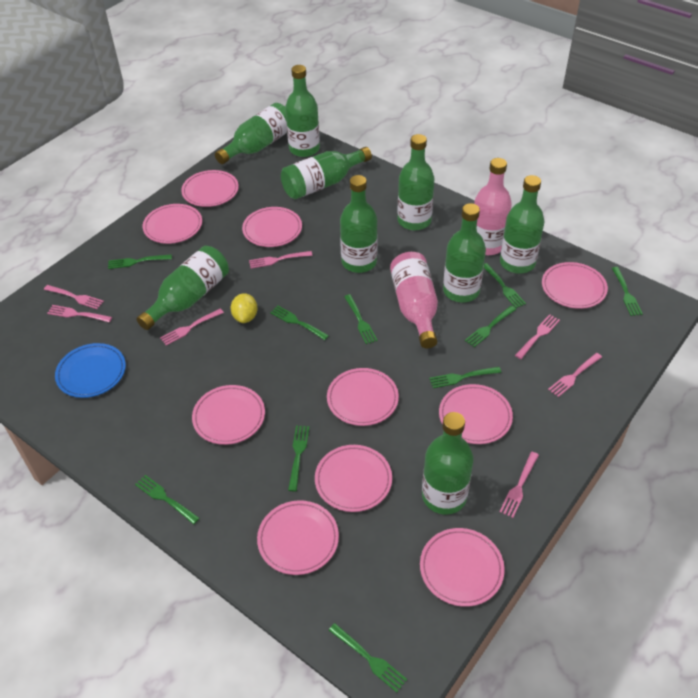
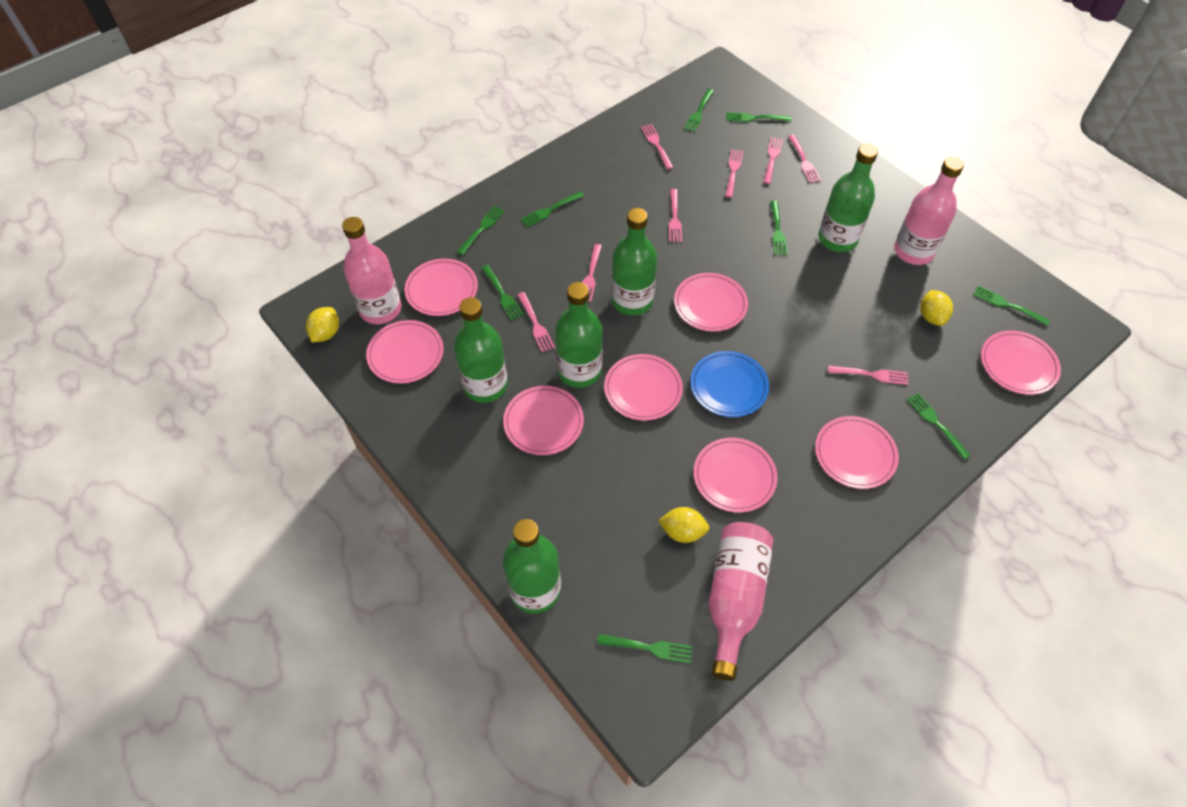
green bottle: [137,246,229,330] [215,103,287,164] [281,147,372,199] [285,65,320,157] [340,175,378,273] [397,134,434,231] [422,412,474,515] [443,203,486,303] [500,175,545,274] = 9 -> [454,297,508,403] [503,519,561,614] [555,282,603,388] [611,208,657,316] [818,144,878,252] = 5
green fork: [108,254,172,269] [135,475,200,524] [270,306,329,340] [288,425,309,491] [329,623,407,693] [344,294,378,344] [429,367,501,388] [465,306,516,347] [484,263,526,308] [612,267,643,316] = 10 -> [457,206,505,255] [481,265,524,321] [521,191,584,227] [597,634,693,663] [684,89,714,132] [726,112,791,122] [770,201,788,255] [907,393,971,459] [973,286,1050,326] = 9
pink bottle: [390,252,438,349] [474,158,512,255] = 2 -> [342,217,401,324] [709,522,773,681] [894,157,964,265] = 3
pink fork: [44,285,104,309] [47,305,112,322] [160,308,224,346] [249,251,313,269] [499,452,539,518] [515,314,560,359] [548,353,602,397] = 7 -> [517,292,555,352] [582,244,602,302] [641,124,674,170] [669,189,682,242] [725,149,743,198] [763,137,783,184] [788,134,821,183] [828,366,908,385] = 8
pink plate: [142,204,202,244] [181,170,239,207] [192,385,265,445] [242,207,302,247] [257,500,339,575] [315,445,392,512] [327,368,399,426] [420,528,505,607] [439,384,513,444] [542,262,608,309] = 10 -> [366,320,443,383] [404,259,478,316] [503,386,584,455] [604,354,683,421] [674,273,748,331] [694,438,778,513] [815,416,899,489] [981,330,1061,395] = 8
yellow lemon: [231,293,258,323] = 1 -> [306,307,339,342] [658,507,709,543] [920,290,953,326] = 3

